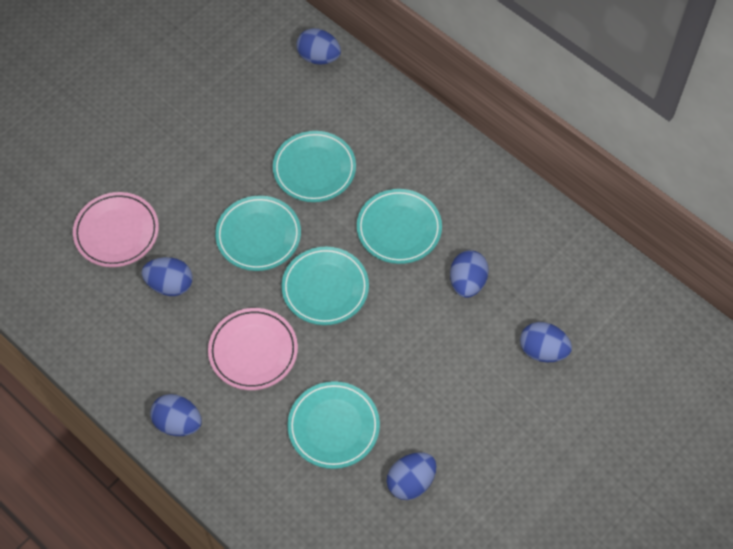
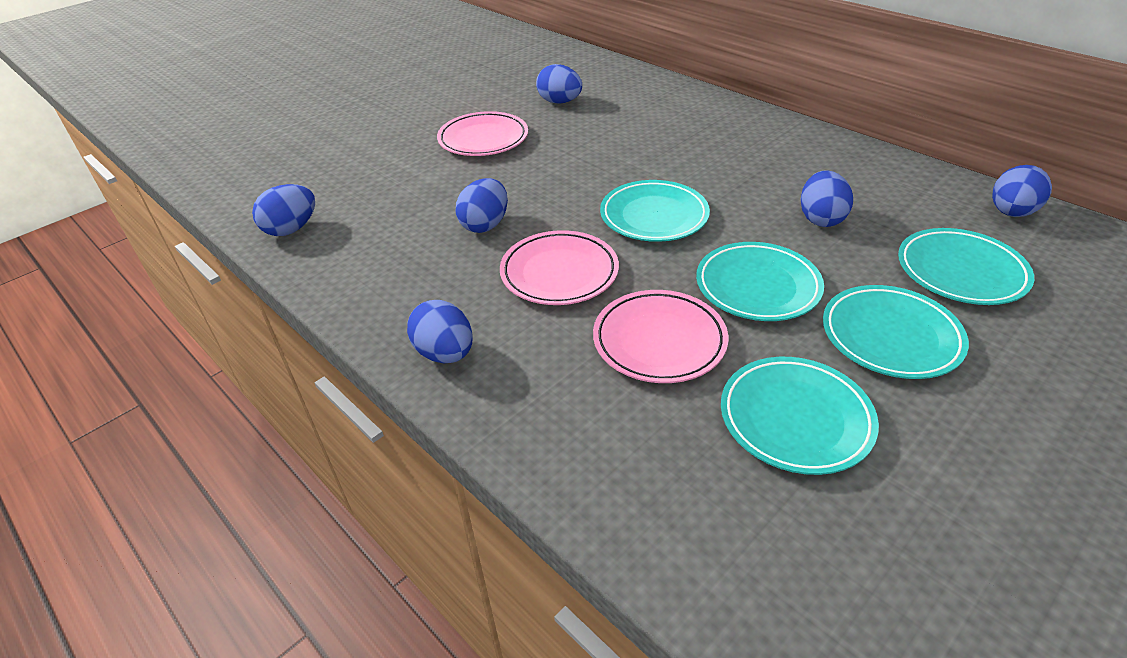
pink plate: [73,192,159,267] [208,308,298,390] = 2 -> [437,111,528,156] [500,230,619,305] [593,290,728,383] = 3

